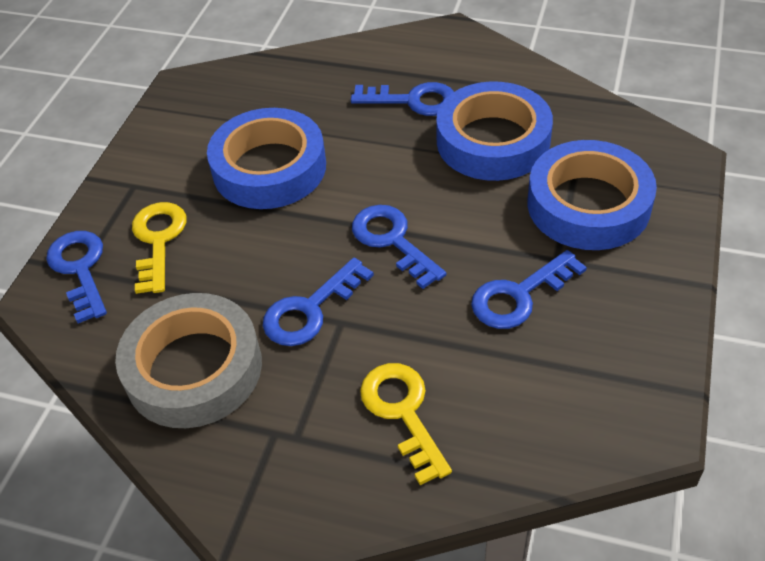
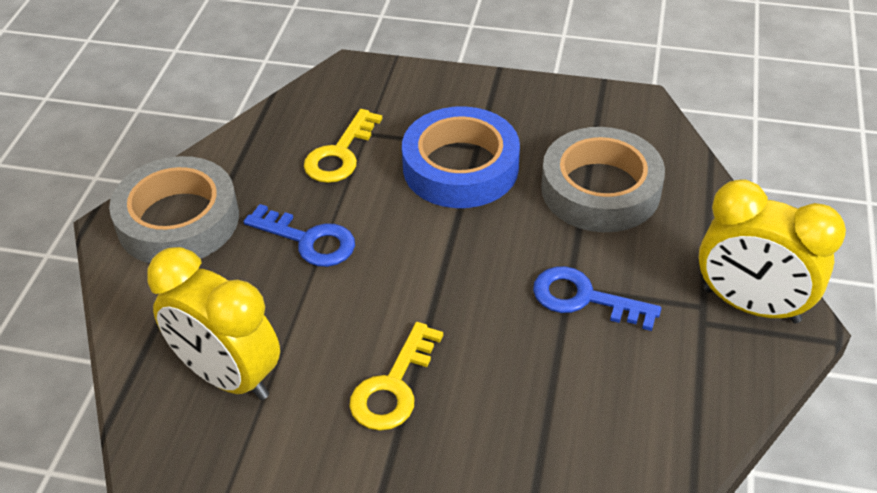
blue key: [46,231,107,323] [263,258,374,346] [351,82,454,116] [352,205,446,289] [471,250,587,329] = 5 -> [244,204,355,267] [533,266,661,331] = 2
blue tape: [207,108,326,209] [436,81,553,181] [528,140,657,250] = 3 -> [402,106,520,208] = 1
grey tape: [115,293,262,428] = 1 -> [109,156,239,263] [541,127,665,232] = 2
yellow clock: none = 0 -> [148,247,280,400] [699,180,846,323] = 2

